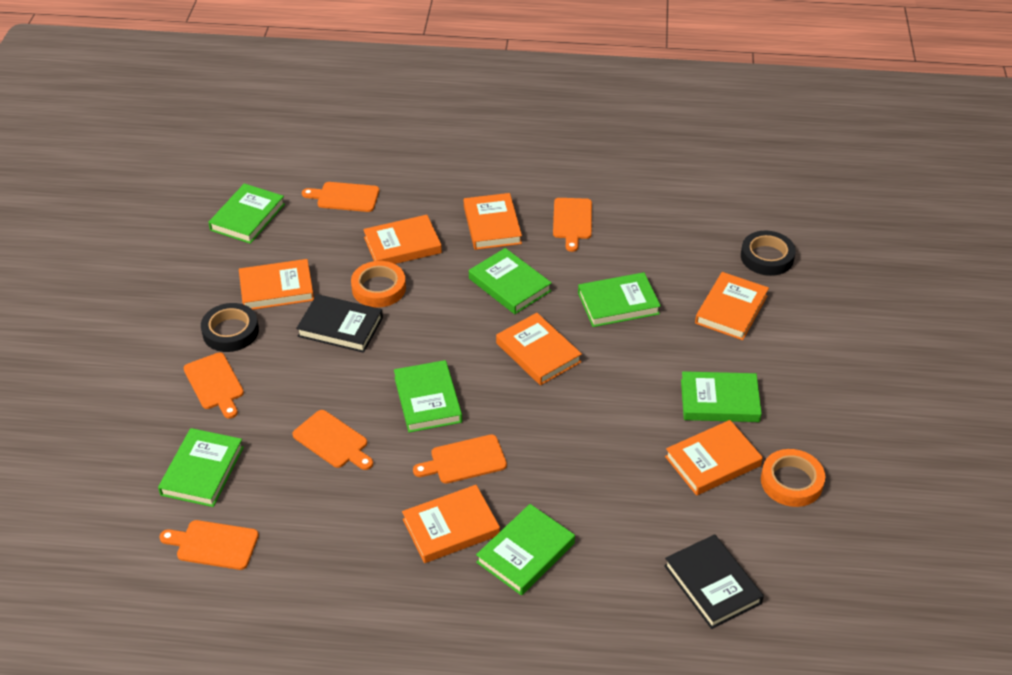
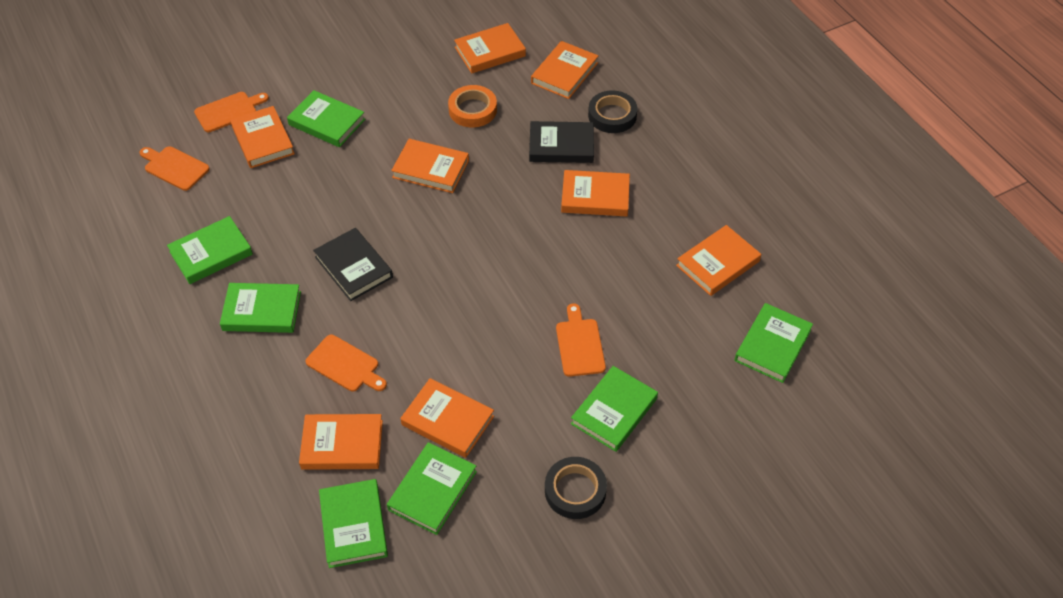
orange book: [239,259,314,310] [363,215,442,264] [402,485,500,563] [464,193,522,250] [496,313,582,385] [665,420,763,496] [695,272,769,340] = 7 -> [230,106,295,168] [299,414,383,470] [391,139,469,193] [400,378,494,458] [454,23,526,73] [531,41,599,99] [561,170,630,216] [676,225,761,296] = 8
orange cutting board: [159,520,259,570] [184,353,244,419] [292,410,373,470] [302,182,379,212] [413,434,507,484] [553,198,592,252] = 6 -> [139,146,210,191] [194,92,269,132] [305,335,387,392] [556,304,606,377] = 4
orange tape: [351,261,406,308] [761,449,825,507] = 2 -> [448,85,497,127] = 1

